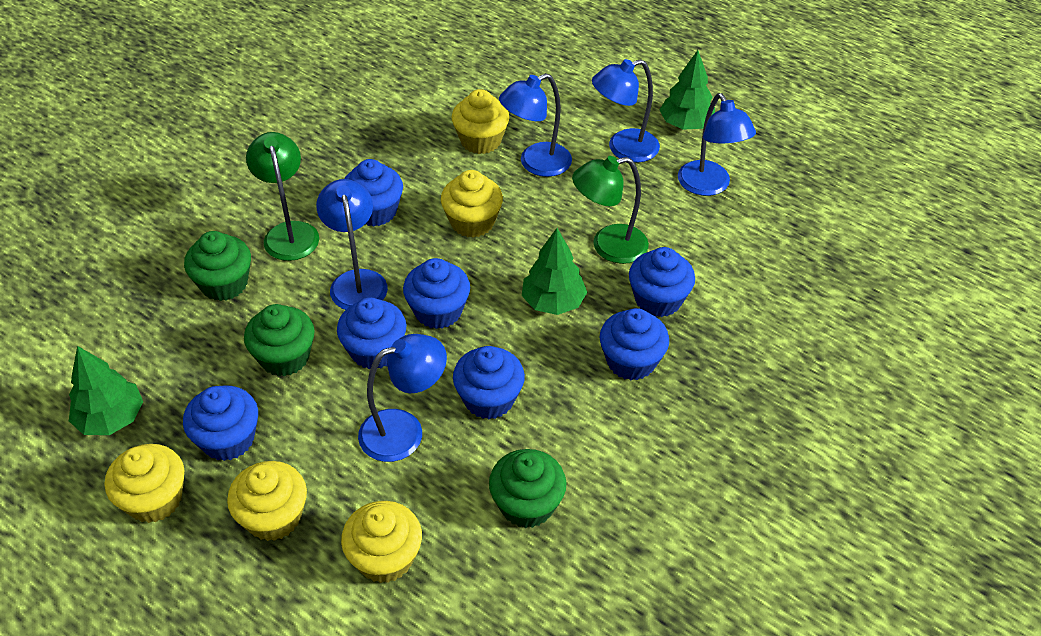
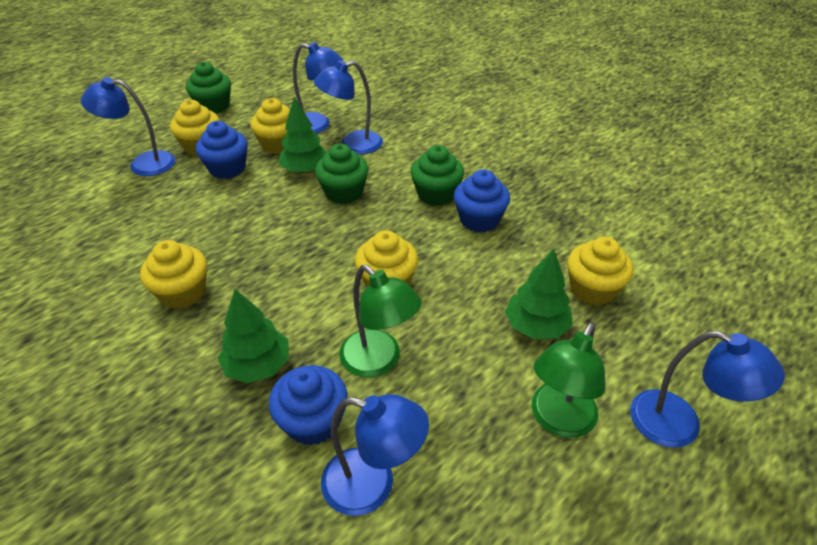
blue cupcake: [183,385,258,461] [337,297,407,369] [344,159,403,227] [403,258,470,329] [453,346,525,419] [600,308,669,380] [629,247,695,317] = 7 -> [196,121,248,179] [269,365,348,446] [454,169,510,233] = 3

